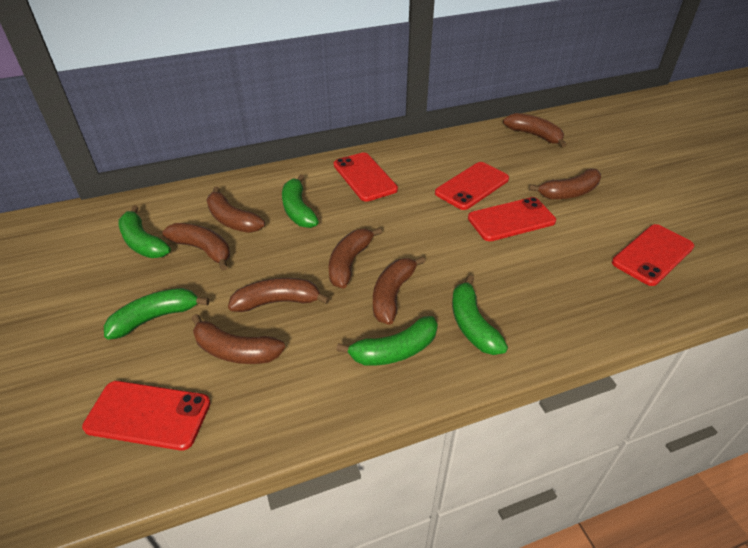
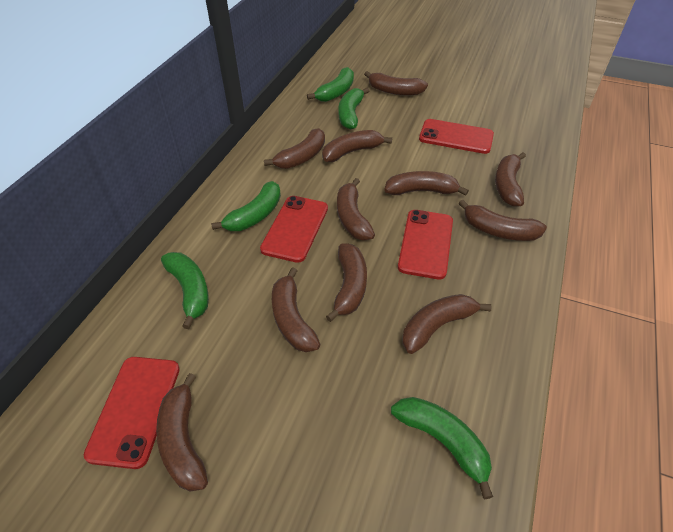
brown banana: [162,223,230,270] [191,314,285,364] [206,186,265,233] [228,278,330,312] [329,227,382,289] [373,256,426,325] [503,113,567,147] [529,168,601,199] = 8 -> [156,373,208,492] [264,128,325,169] [272,267,320,352] [322,130,392,162] [326,243,367,322] [337,178,375,240] [364,71,428,95] [384,171,469,196] [402,294,492,354] [459,200,547,241] [495,152,526,207] = 11
red phone: [82,381,210,450] [334,152,398,202] [435,162,509,210] [468,197,556,241] [612,224,694,286] = 5 -> [84,357,180,469] [260,196,328,263] [398,210,453,280] [419,119,494,154] = 4

